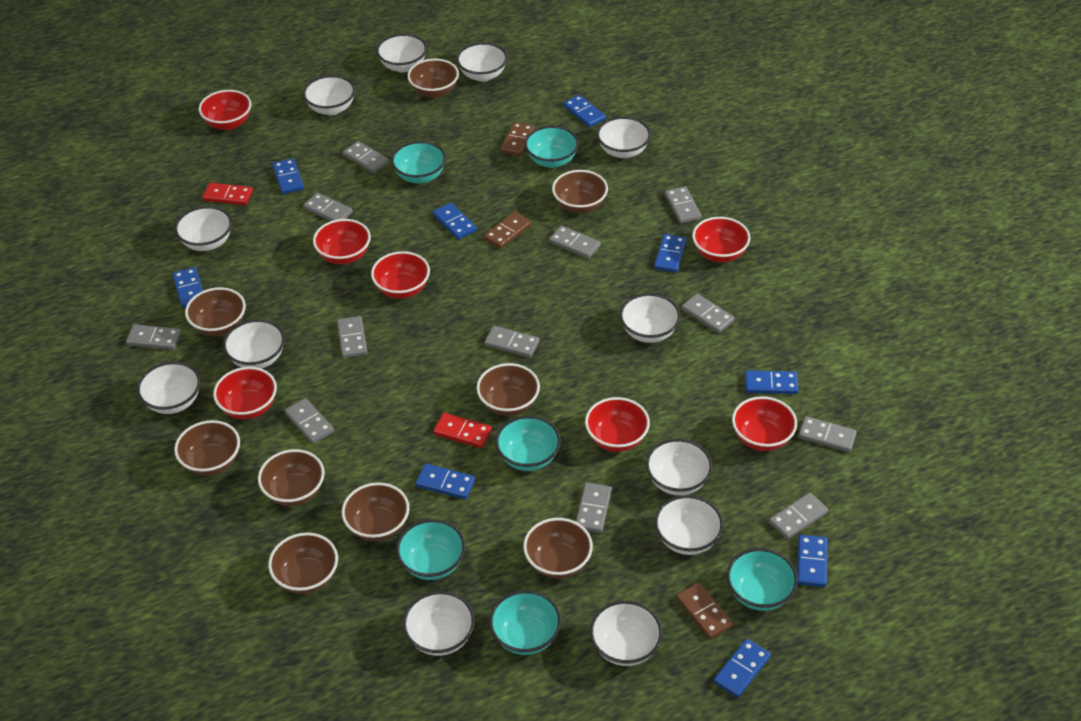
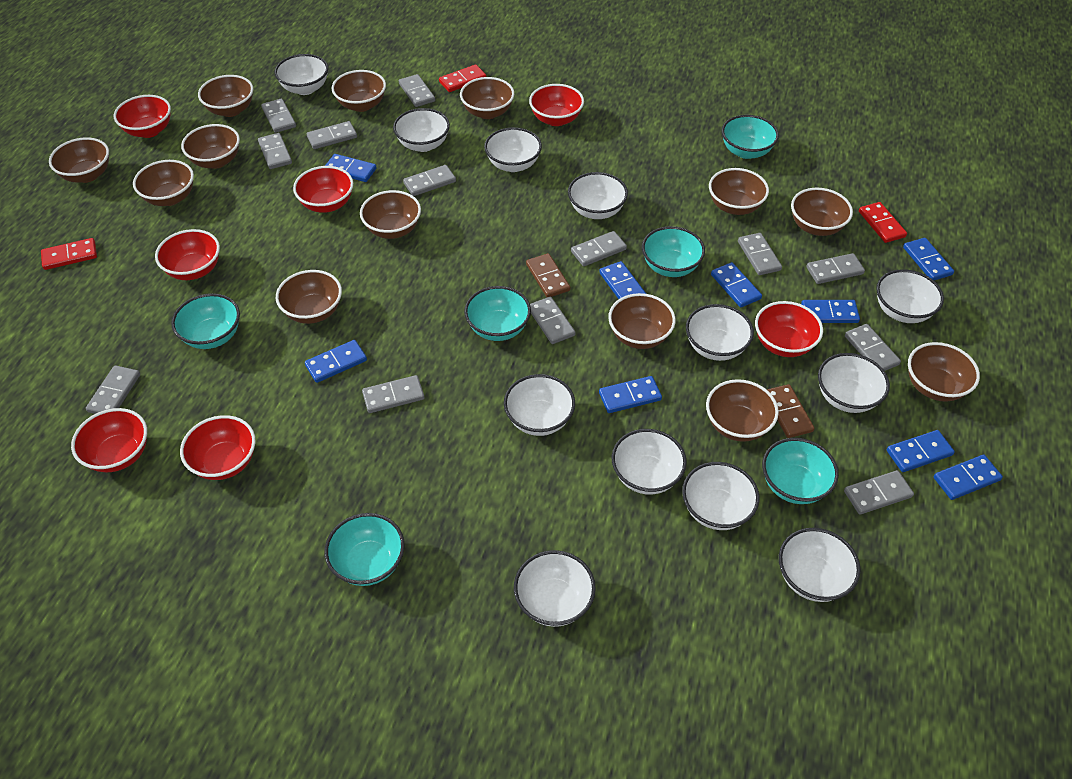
brown bowl: [174,420,240,476] [185,287,246,336] [258,449,325,506] [268,533,338,594] [342,482,409,541] [407,59,459,98] [476,363,540,416] [523,518,593,578] [552,170,608,213] = 9 -> [49,137,109,183] [133,160,194,206] [181,124,240,169] [198,75,253,117] [276,270,342,324] [331,70,386,112] [360,190,421,239] [460,77,514,119] [608,293,676,349] [706,379,779,442] [709,168,769,215] [791,188,853,236] [908,342,980,402] = 13
brown domino: [484,212,531,249] [500,122,534,156] [676,582,733,639] = 3 -> [526,253,570,297] [767,384,815,438] = 2
grey domino: [126,324,181,350] [285,398,334,444] [303,193,353,221] [337,316,367,358] [343,141,389,173] [484,326,540,358] [549,225,601,259] [576,483,612,533] [665,187,701,223] [681,294,734,333] [769,493,828,539] [798,416,857,452] = 12 -> [86,365,140,414] [258,133,292,169] [261,98,296,133] [307,121,357,149] [362,375,424,413] [399,74,435,107] [403,165,456,196] [530,297,575,344] [571,231,627,266] [738,233,782,275] [806,253,865,284] [844,470,914,515] [845,324,901,371] = 13
red domino: [203,183,253,205] [433,413,492,448] = 2 -> [41,238,97,270] [439,65,486,92] [859,202,907,243] = 3

